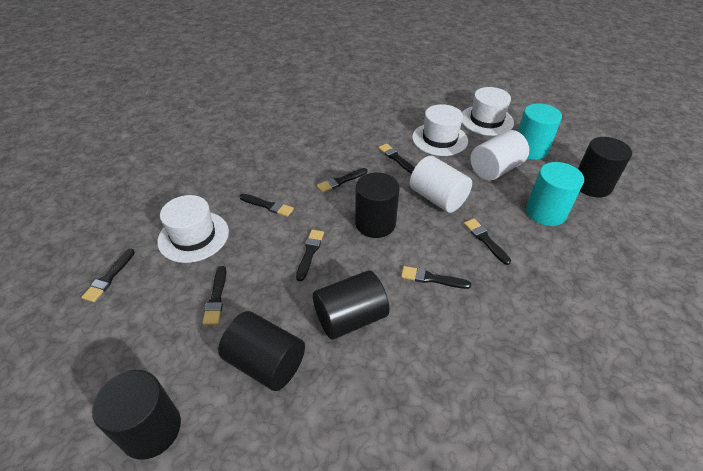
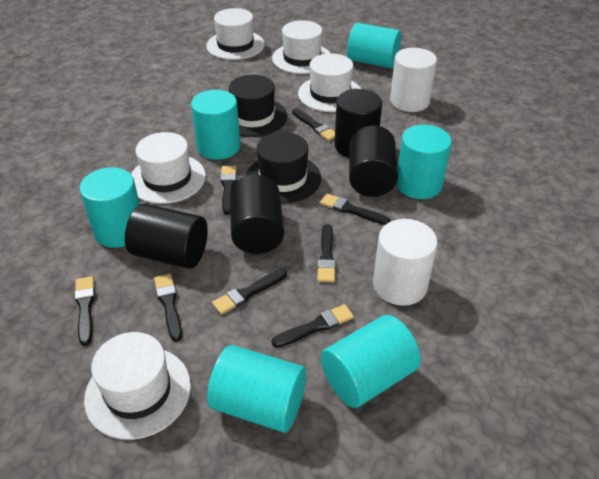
black cylinder: [92,370,181,460] [218,311,305,391] [313,270,389,340] [355,172,400,238] [578,137,632,197] = 5 -> [125,204,208,269] [230,175,284,254] [334,89,382,158] [349,125,398,197] = 4
black hat: none = 0 -> [229,75,287,137] [245,132,321,204] = 2
turquoise cylinder: [518,103,562,160] [526,162,584,226] = 2 -> [79,167,140,248] [191,90,240,160] [207,345,306,433] [321,315,421,408] [347,23,401,68] [396,125,452,199] = 6
white hat: [157,195,229,263] [412,104,468,156] [462,87,514,136] = 3 -> [84,332,191,440] [131,132,206,204] [206,8,265,60] [272,20,330,74] [298,53,361,112] = 5

